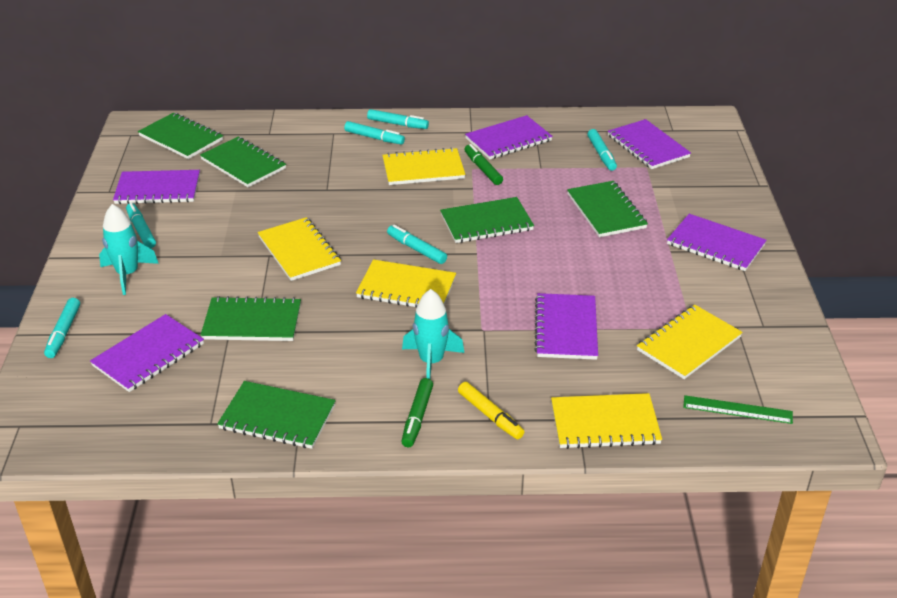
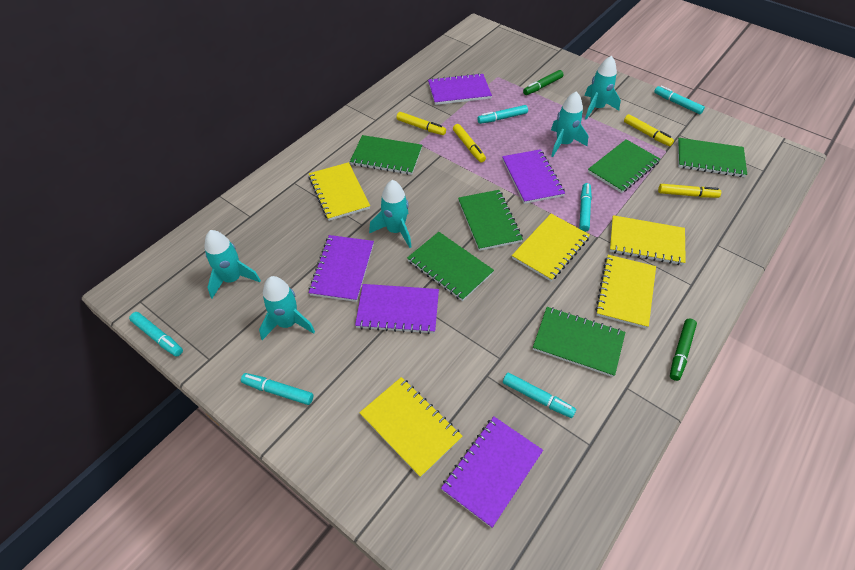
green ruler: [683,395,793,424] = 1 -> none = 0
purple notebook: [90,314,204,392] [113,170,200,204] [465,115,553,159] [534,293,598,360] [608,119,691,169] [667,214,767,271] = 6 -> [308,235,374,302] [355,284,439,334] [428,73,492,105] [441,417,543,528] [502,149,565,204] = 5
turquoise rocket: [99,204,159,295] [402,289,464,379] = 2 -> [204,230,261,298] [259,276,315,340] [369,180,412,248] [551,91,588,157] [584,56,621,120] = 5
yellow marker: [458,382,524,439] = 1 -> [397,112,446,135] [453,124,486,163] [624,114,674,146] [658,184,721,198] = 4

